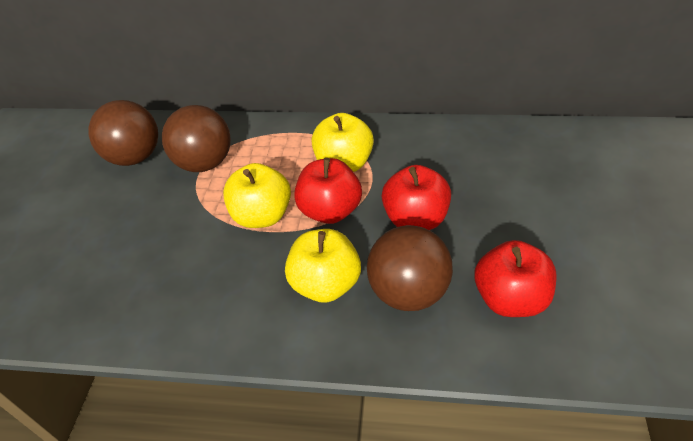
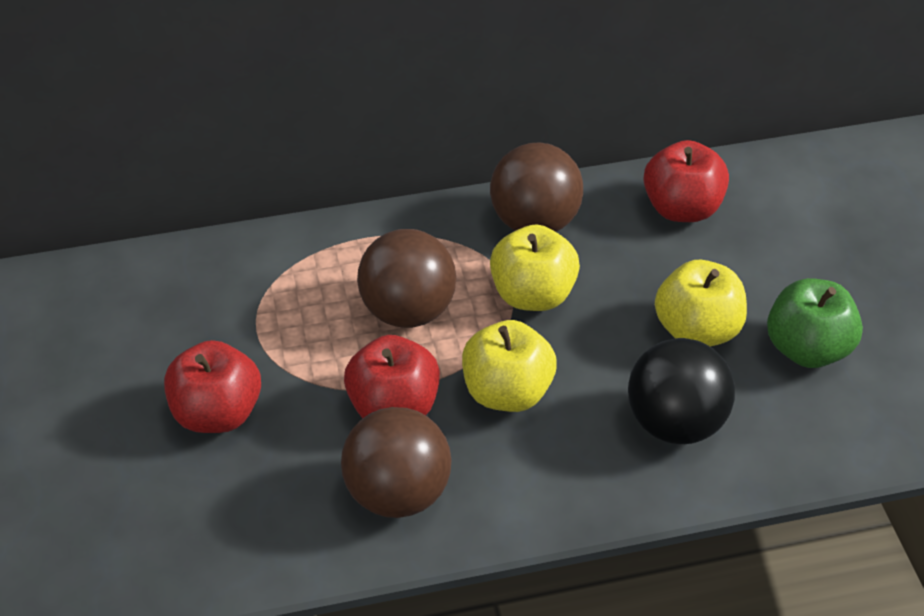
black ball: none = 0 -> [628,338,735,444] = 1
green apple: none = 0 -> [767,278,863,368] = 1

